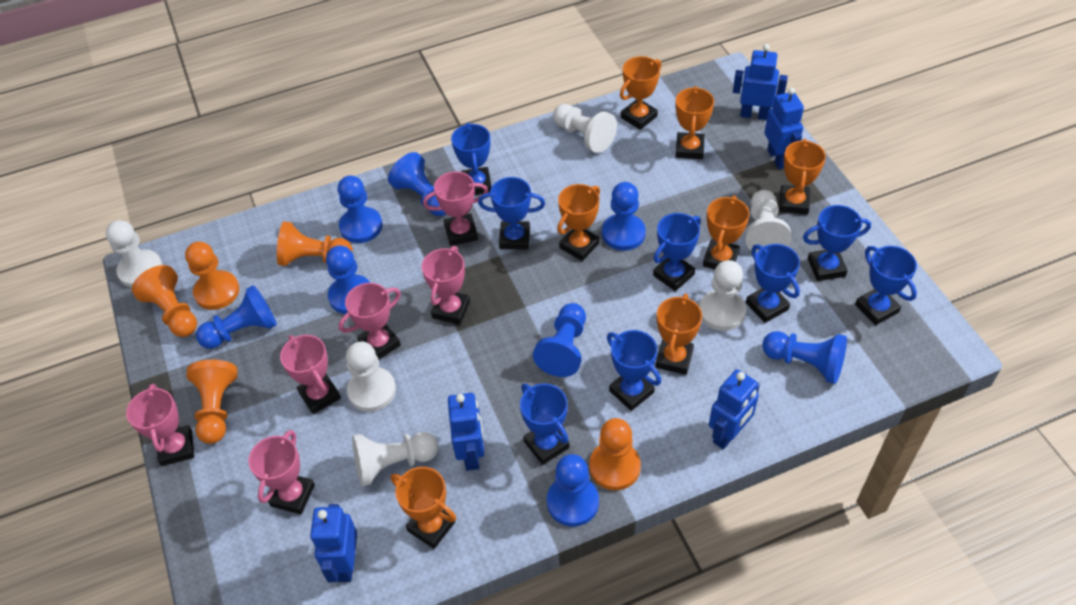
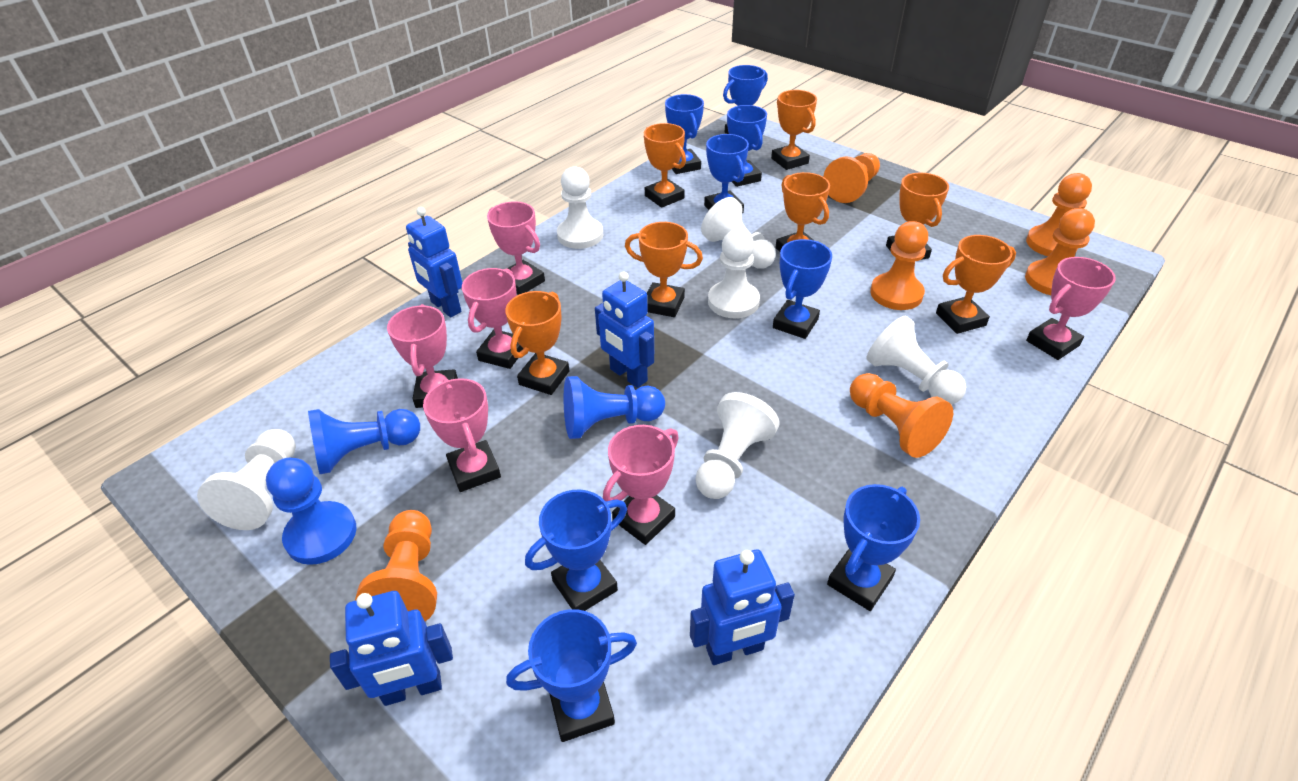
blue pawn: [196,285,277,349] [326,246,370,314] [338,175,383,243] [388,152,446,216] [533,303,586,377] [547,454,599,527] [602,182,646,251] [762,331,847,384] = 8 -> [266,458,356,565] [308,409,420,474] [564,376,665,439] = 3
blue robot: [310,504,357,582] [448,393,484,471] [709,369,760,449] [733,44,788,120] [764,88,804,169] = 5 -> [330,591,453,706] [406,207,463,317] [595,271,654,388] [690,550,795,665] = 4
orange pawn: [132,265,197,337] [185,242,239,310] [187,360,237,444] [277,222,353,266] [589,418,641,490] = 5 -> [355,510,437,621] [823,153,880,203] [850,373,953,458] [870,221,928,310] [1025,208,1095,295] [1026,173,1092,256] = 6

